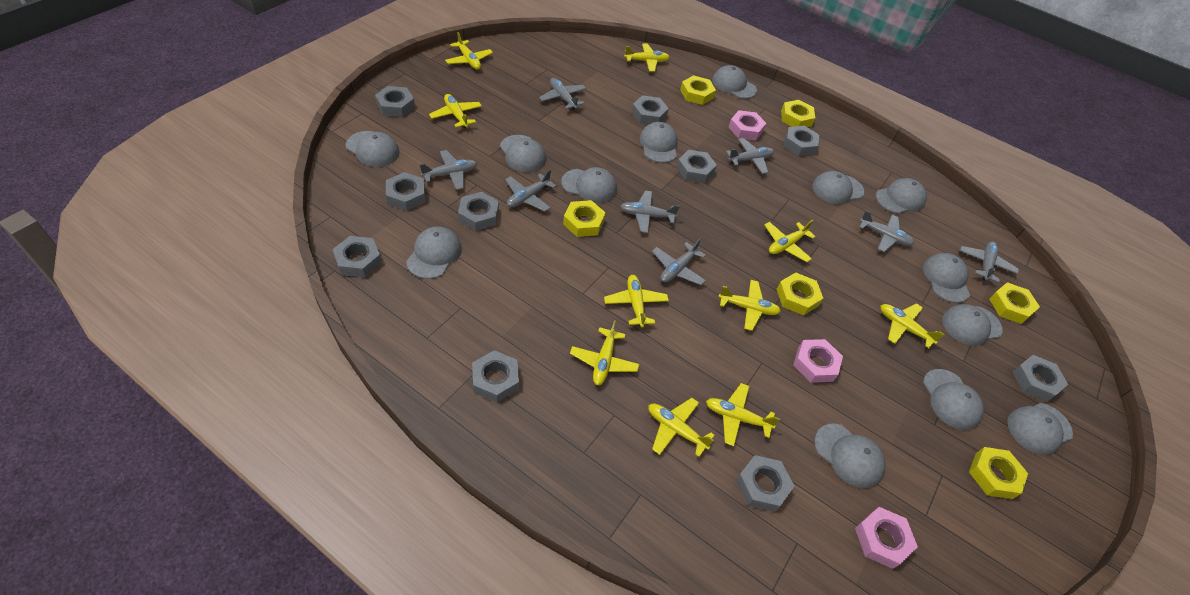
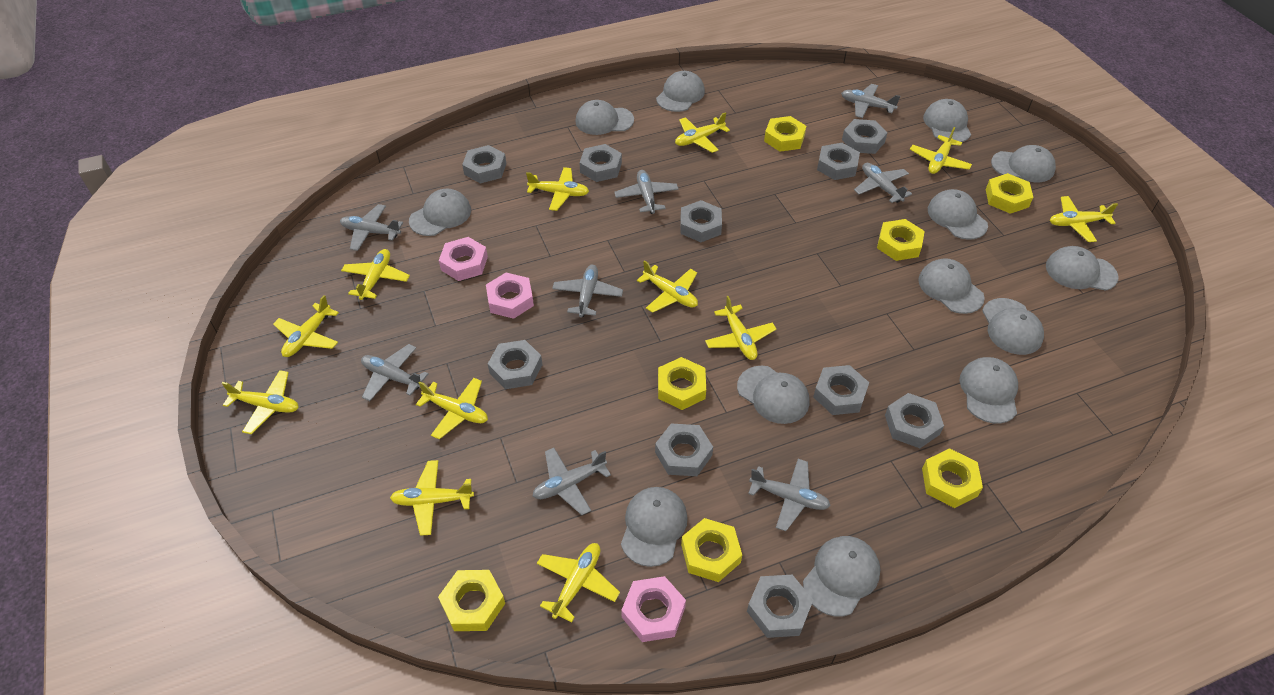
yellow nut: [563,200,606,237] [680,75,716,105] [777,273,823,315] [781,100,815,127] [969,447,1028,499] [989,282,1040,324] = 6 -> [438,570,505,631] [658,357,706,410] [681,518,742,582] [764,116,806,152] [877,219,925,261] [922,448,983,508] [986,173,1033,214] = 7
yellow plane: [429,94,482,128] [445,32,493,70] [570,320,639,385] [604,275,669,327] [624,43,670,72] [648,398,715,457] [706,383,780,446] [718,280,781,331] [765,220,816,262] [881,303,944,348] = 10 -> [222,370,299,434] [273,295,339,357] [341,249,410,300] [390,460,474,535] [416,378,488,439] [526,167,589,211] [537,543,620,622] [637,260,698,313] [675,112,730,153] [705,296,776,360] [910,127,972,174] [1050,196,1118,242] = 12

